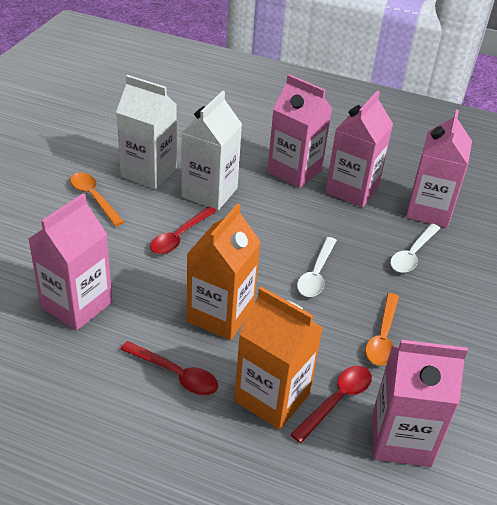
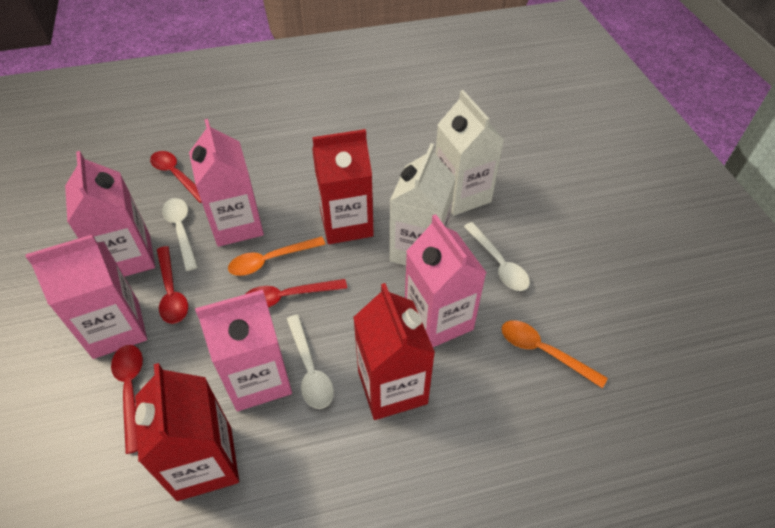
orange carton: [187,203,261,340] [234,287,323,430] = 2 -> none = 0
red carton: none = 0 -> [135,363,239,501] [312,129,374,244] [353,283,435,420] = 3
red spoon: [120,341,218,395] [150,207,216,254] [290,366,372,443] = 3 -> [111,345,143,454] [150,151,202,203] [157,246,188,324] [246,279,347,308] = 4
white spoon: [297,237,337,297] [390,224,440,273] = 2 -> [162,198,198,271] [287,315,334,409] [464,222,530,291] = 3

